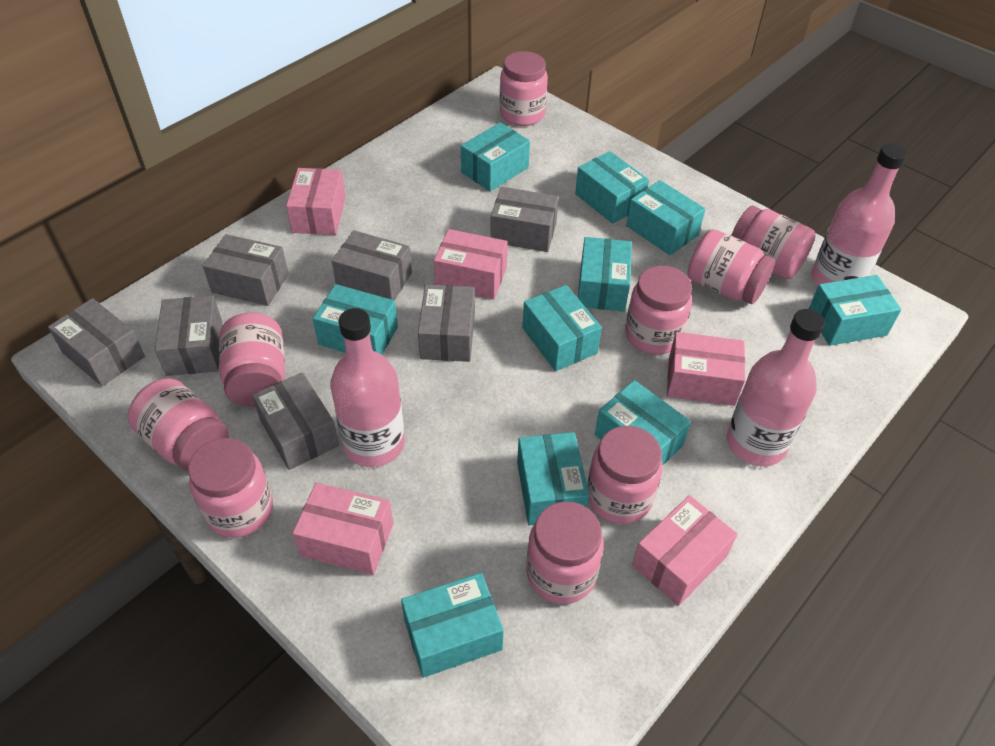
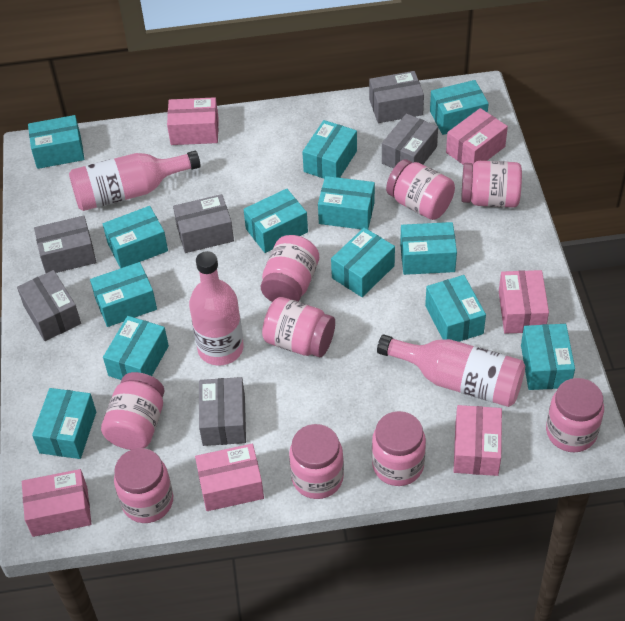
grey box: [48,298,145,386] [155,296,223,376] [203,234,289,306] [252,372,339,470] [332,230,412,300] [418,284,475,362] [490,187,559,252] = 7 -> [17,270,81,341] [34,215,96,273] [173,194,234,253] [199,377,246,446] [369,71,424,123] [382,114,438,169] = 6
pink box: [286,168,346,235] [292,483,393,575] [434,229,508,299] [632,495,737,606] [667,332,745,406] = 5 -> [22,469,91,537] [167,97,219,145] [195,444,264,511] [446,108,508,165] [453,405,502,476] [499,270,549,334] = 6
turquoise box: [313,284,398,355] [401,573,504,678] [461,122,530,192] [517,432,589,525] [522,285,602,371] [575,151,649,224] [578,237,632,312] [595,380,691,466] [626,180,705,256] [809,275,902,346] = 10 -> [28,115,84,169] [32,388,96,459] [90,262,157,327] [103,206,168,269] [103,316,169,380] [243,189,308,253] [302,120,357,179] [318,176,375,230] [331,228,395,297] [400,222,457,275] [425,275,486,342] [430,80,489,135] [521,324,575,390] = 13

